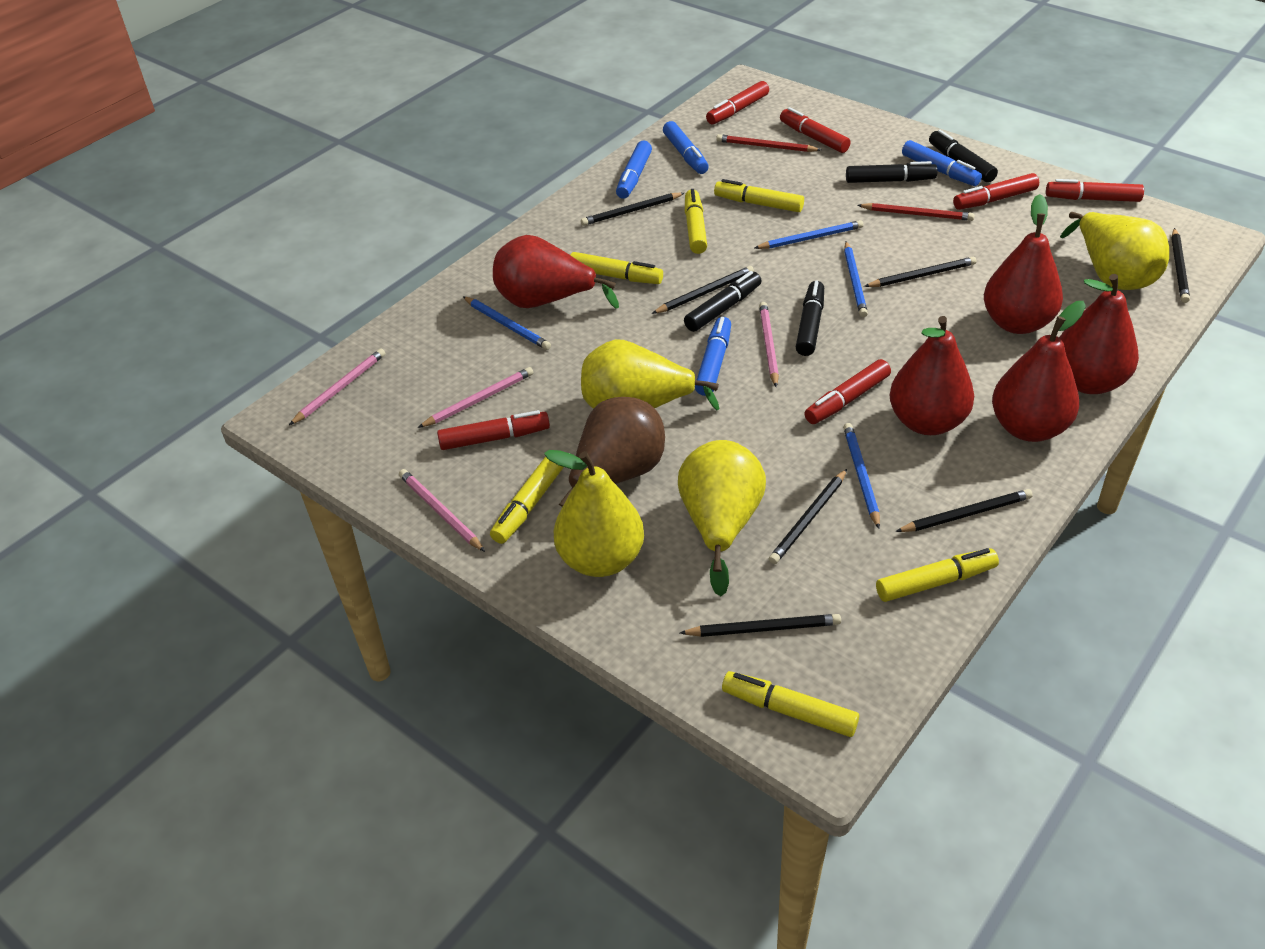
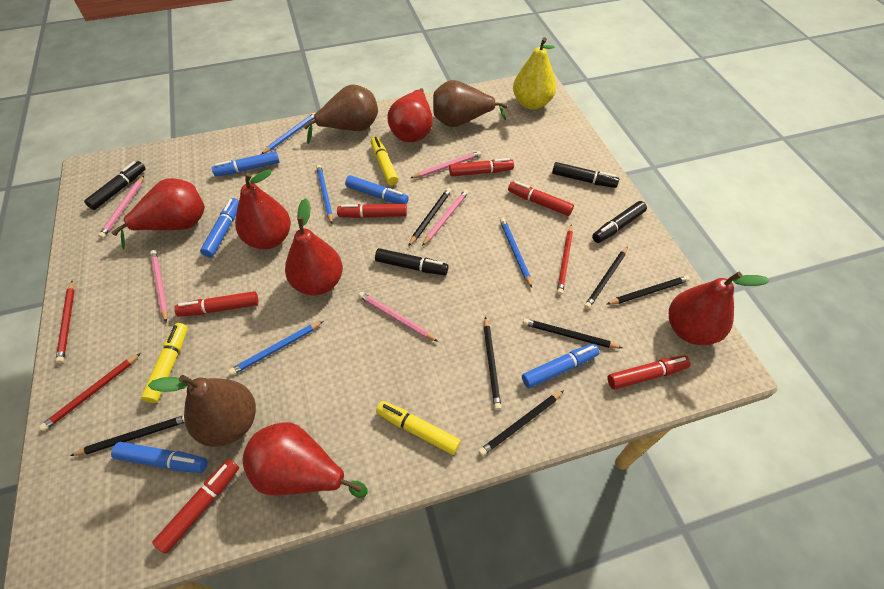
blue marker: [616,141,652,199] [663,121,709,174] [695,317,731,396] [902,140,982,186] = 4 -> [111,442,207,473] [200,198,239,257] [212,151,280,177] [345,175,409,205] [522,344,600,388] = 5
brown pear: [559,397,665,507] = 1 -> [148,375,256,447] [303,84,378,144] [433,80,508,127] = 3
pink pencil: [289,349,385,425] [399,469,485,552] [418,367,534,428] [759,302,779,387] = 4 -> [98,176,144,238] [150,250,168,322] [358,292,438,342] [411,151,481,178] [422,189,469,246] = 5
red pear: [493,235,619,309] [889,316,974,435] [984,194,1063,334] [992,301,1086,442] [1059,274,1139,394] = 5 -> [111,178,205,250] [235,169,291,249] [243,422,367,498] [285,198,343,295] [388,88,433,142] [669,272,770,345] = 6
red pencil: [716,134,821,152] [857,203,975,221] = 2 -> [39,353,141,431] [56,281,75,364] [557,224,573,295] = 3
yellow marker: [490,456,564,544] [571,252,663,284] [685,189,707,254] [714,179,804,212] [722,671,859,737] [876,548,999,602] = 6 -> [141,323,188,403] [371,137,399,186] [376,401,461,455] = 3
yellow pear: [544,450,644,577] [581,339,719,410] [678,440,766,596] [1060,212,1169,290] = 4 -> [513,37,556,110] = 1

